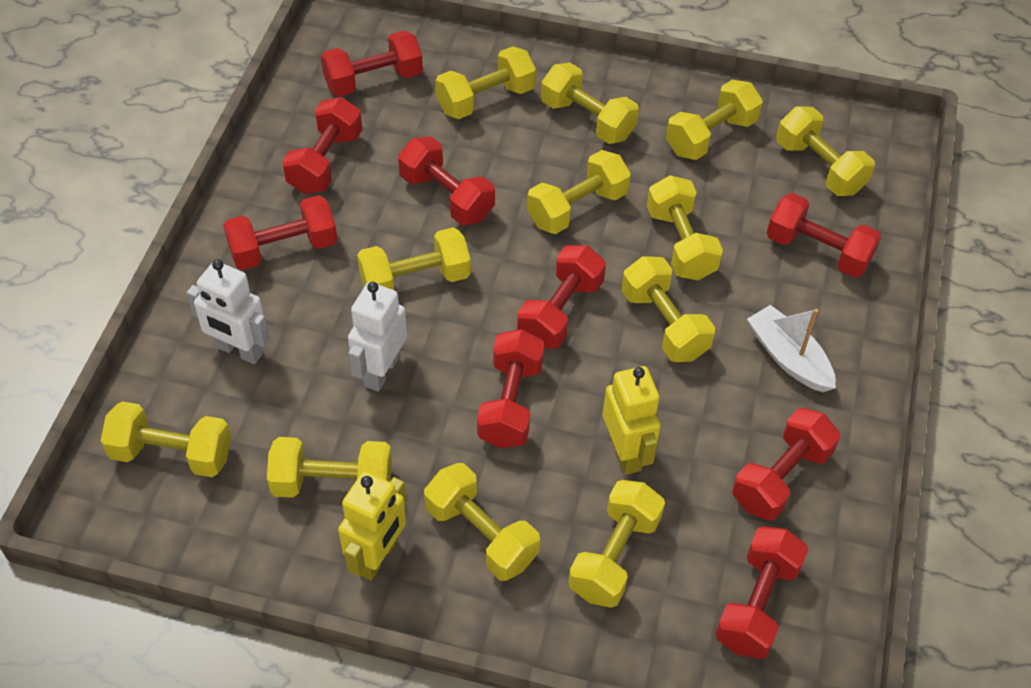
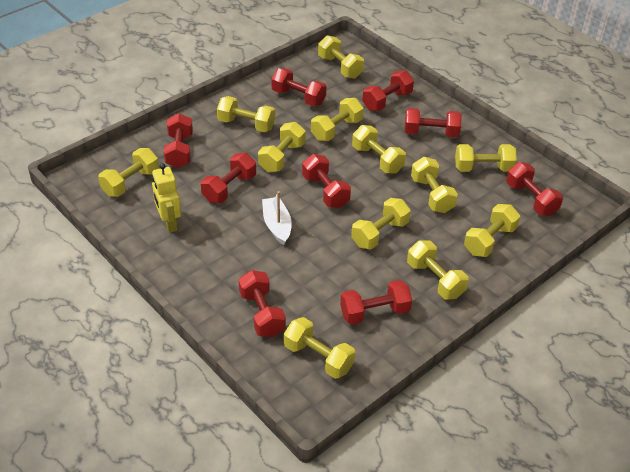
white robot: [186,259,270,364] [348,282,407,392] = 2 -> none = 0
yellow robot: [338,471,406,580] [603,366,661,475] = 2 -> [152,163,181,233] = 1

